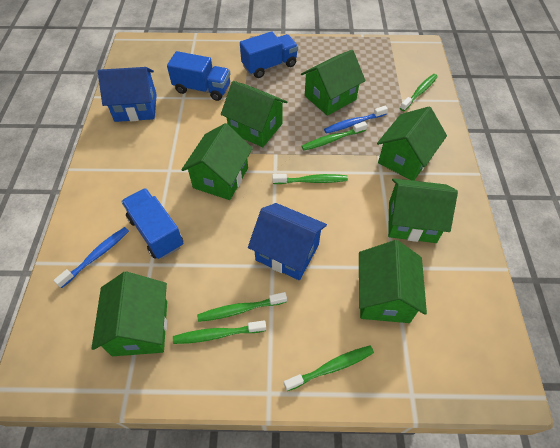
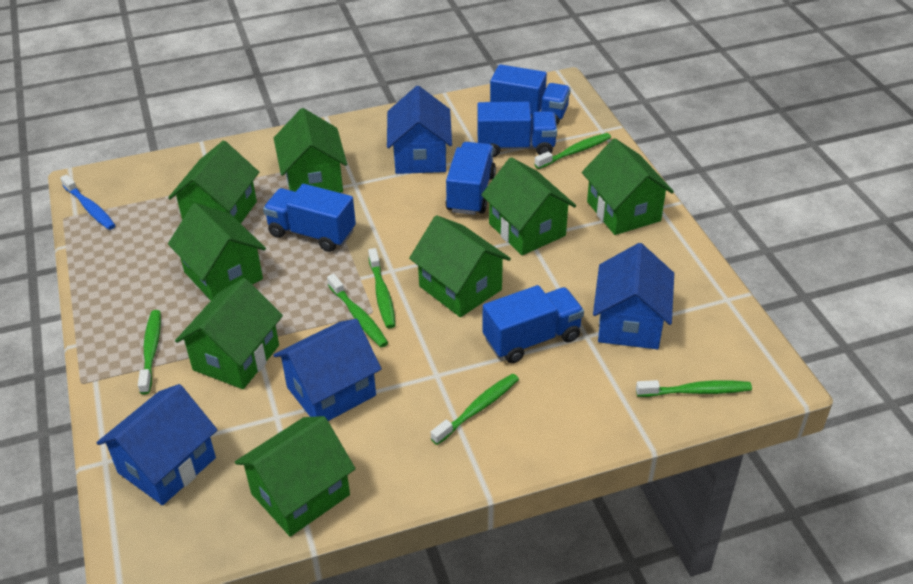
blue house: [98,67,157,122] [248,203,327,280] = 2 -> [97,384,217,505] [273,319,381,421] [387,86,452,174] [593,243,674,349] = 4
blue toothbrush: [53,227,129,288] [324,106,388,133] = 2 -> [60,174,116,230] = 1
blue truck: [121,188,183,259] [167,51,230,101] [240,31,298,78] = 3 -> [263,184,356,252] [445,142,496,215] [477,102,557,157] [483,285,584,363] [490,64,570,125] = 5
green house: [91,272,167,356] [181,123,253,200] [221,81,287,147] [301,50,366,116] [359,240,427,323] [377,107,447,181] [388,178,458,243] = 7 -> [168,141,259,223] [168,203,266,300] [175,278,283,389] [235,416,356,537] [274,108,347,193] [409,215,511,317] [481,157,576,255] [582,138,674,235] = 8

